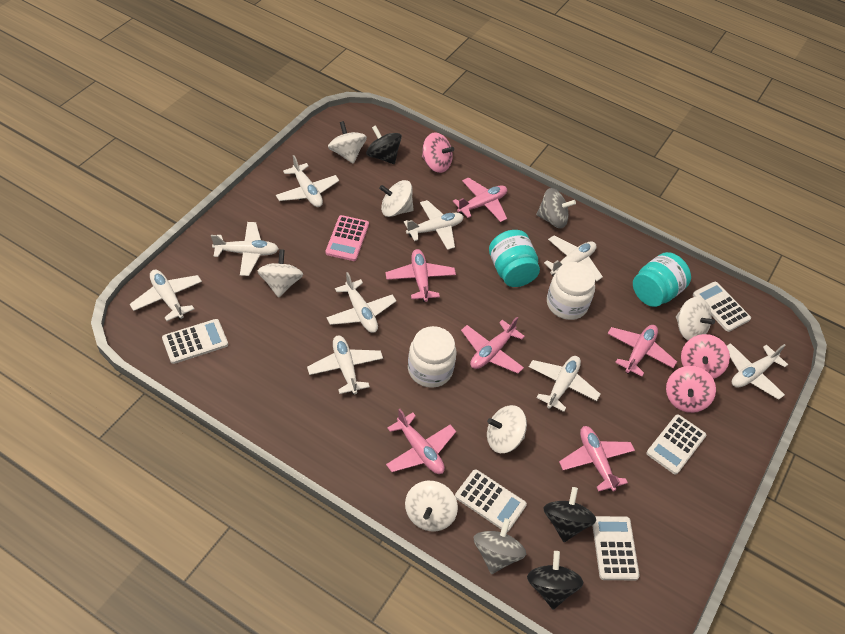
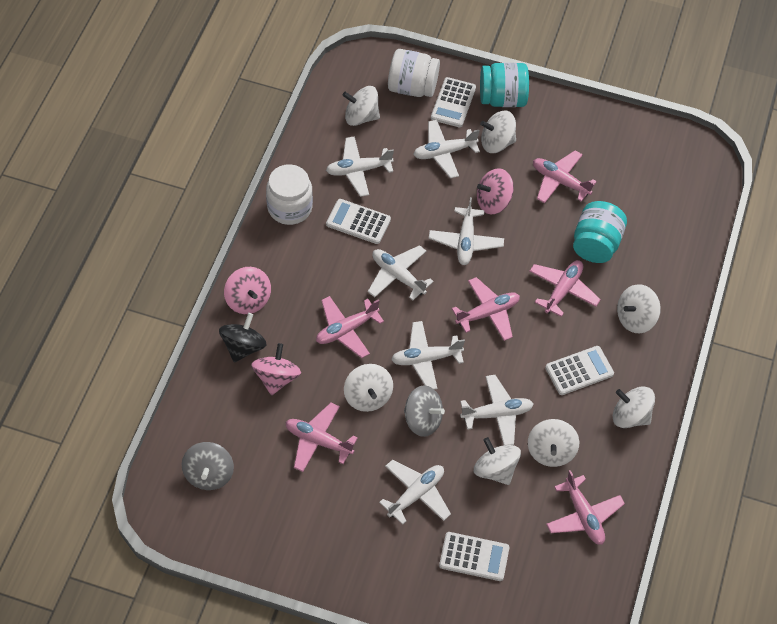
black spinning top: [366,125,402,164] [527,551,584,610] [543,487,596,542] = 3 -> [219,313,267,362] = 1
pink calculator: [326,215,369,261] = 1 -> none = 0
white calculator: [162,319,228,364] [455,469,527,532] [592,516,640,580] [646,414,706,475] [693,282,751,332] = 5 -> [326,199,391,244] [431,77,476,127] [439,532,509,581] [545,346,614,395] = 4
white plane: [130,270,202,321] [211,222,279,276] [276,155,339,207] [307,335,383,394] [326,272,396,333] [404,200,464,250] [529,356,600,412] [544,235,603,281] [727,343,788,400] = 9 -> [326,136,394,197] [368,245,434,300] [379,460,451,525] [391,321,465,390] [413,120,480,178] [429,197,504,265] [460,375,533,445] = 7
white spinning top: [258,249,303,298] [328,121,367,164] [379,180,414,217] [405,481,458,531] [487,405,527,453] [676,297,715,340] = 6 -> [343,86,380,126] [344,364,393,412] [474,437,521,485] [480,111,516,153] [528,419,579,467] [613,387,655,428] [617,284,661,333] = 7

